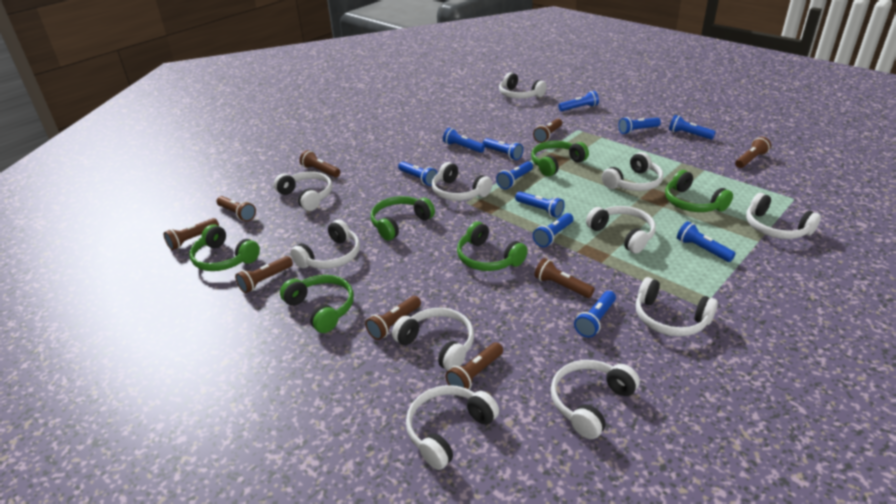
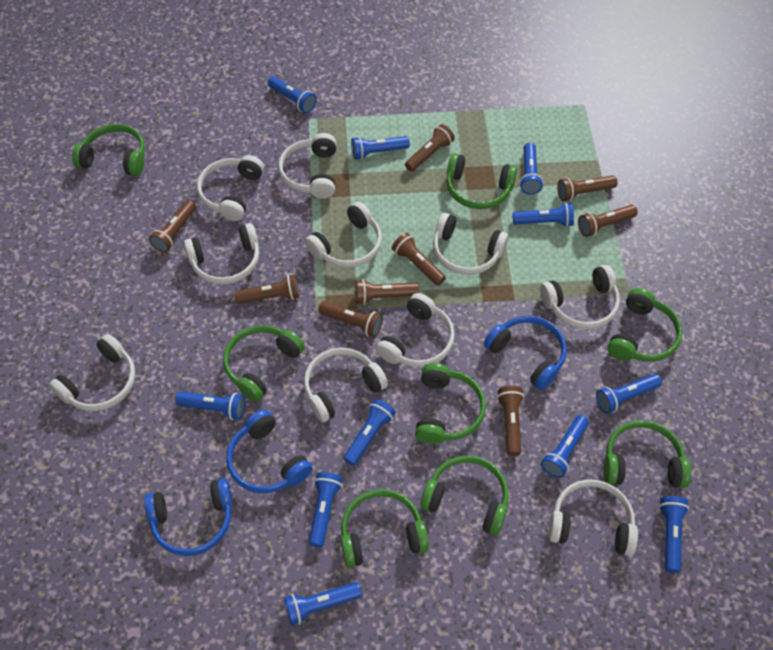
blue headphones: none = 0 -> [144,478,232,556] [226,409,312,493] [484,316,566,390] = 3
green headphones: [189,224,260,271] [280,275,354,333] [371,196,435,241] [457,221,528,271] [531,141,589,177] [665,170,733,212] = 6 -> [72,124,145,176] [223,325,305,402] [341,489,429,567] [415,363,486,444] [420,456,509,535] [446,153,517,209] [603,420,691,488] [607,288,682,362] = 8
white headphones: [274,172,332,211] [290,220,360,269] [392,308,474,371] [406,385,499,470] [432,162,492,201] [499,72,547,99] [551,360,640,439] [586,206,656,254] [602,152,663,191] [636,277,718,337] [746,193,821,239] = 11 -> [49,334,136,411] [184,223,259,284] [197,155,264,221] [278,133,337,199] [304,348,388,423] [305,202,382,268] [376,293,455,367] [433,213,509,275] [540,265,620,329] [548,479,638,556] = 10

